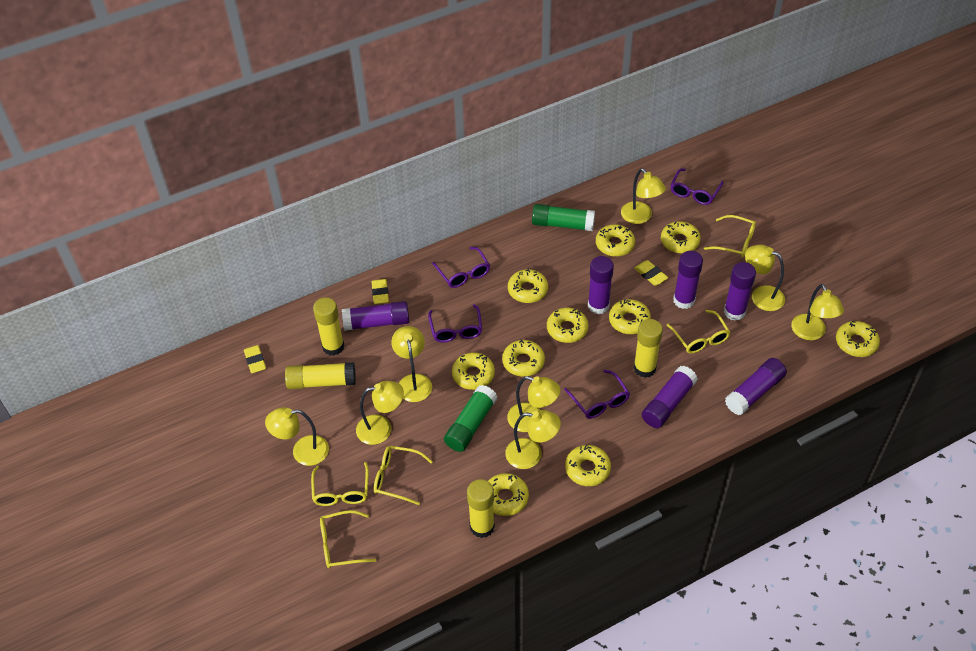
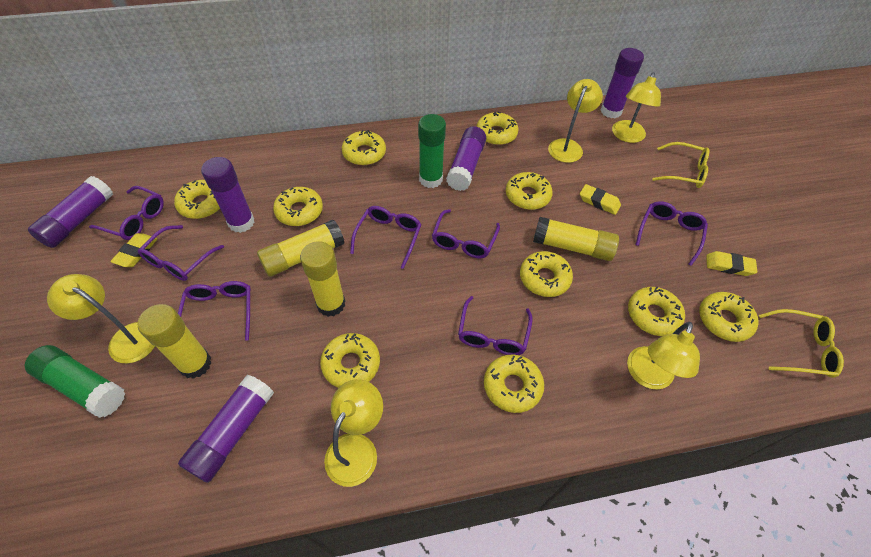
purple glasses: [428,304,482,343] [432,247,490,288] [564,370,630,419] [670,168,723,205] = 4 -> [89,186,164,240] [138,225,224,281] [178,281,251,341] [350,206,422,269] [432,209,500,258] [458,296,532,355] [636,201,708,266] = 7
purple glue stick: [342,301,409,331] [588,256,614,314] [642,366,698,428] [673,251,703,309] [724,262,756,321] [725,358,787,415] = 6 -> [28,176,113,248] [178,375,274,483] [201,157,254,233] [446,126,486,191] [601,48,644,118] = 5
yellow glasses: [311,462,369,506] [320,510,376,568] [374,446,433,505] [667,310,731,354] [704,215,756,258] = 5 -> [653,142,710,188] [759,309,844,378] = 2
yellow lamp: [265,407,329,466] [356,381,404,445] [391,326,432,402] [505,410,561,469] [507,376,560,432] [621,168,666,224] [745,245,785,311] [791,284,844,340] = 8 -> [47,274,155,363] [324,379,383,487] [548,79,603,163] [612,72,661,143] [627,322,700,390] = 5

